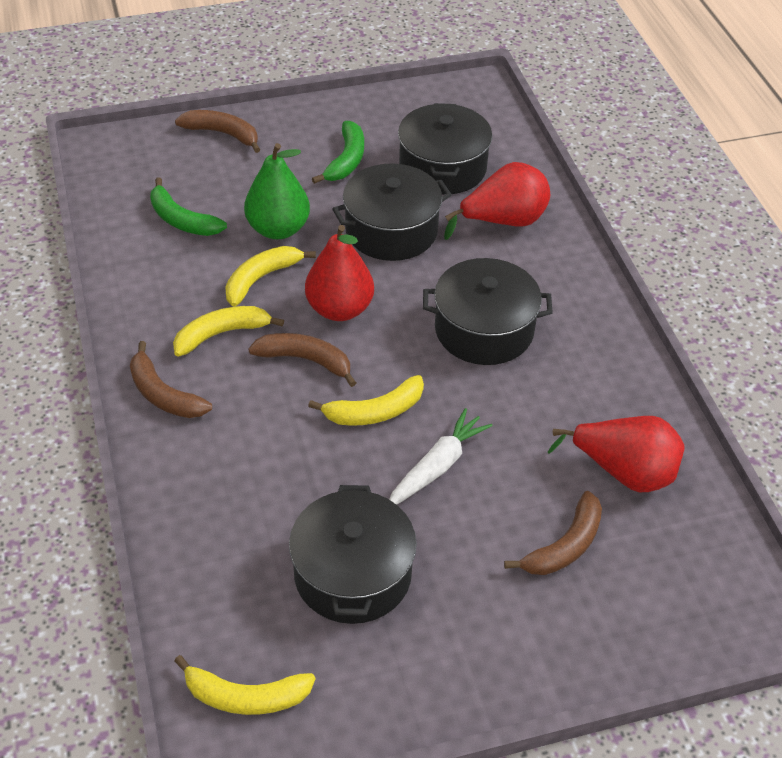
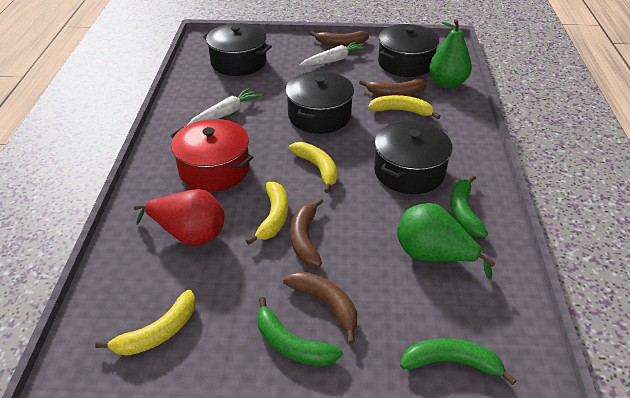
green banana: [150,177,227,236] [312,121,364,184] = 2 -> [257,297,343,366] [400,338,517,385] [450,175,488,237] = 3
green pear: [244,143,310,239] = 1 -> [397,203,496,280] [429,19,472,88] = 2
red pear: [305,225,374,321] [444,162,550,240] [548,416,685,492] = 3 -> [134,189,224,246] = 1
red pot: none = 0 -> [171,119,253,192] = 1
white carrot: [389,408,492,505] = 1 -> [187,88,262,125] [300,41,368,66] = 2

